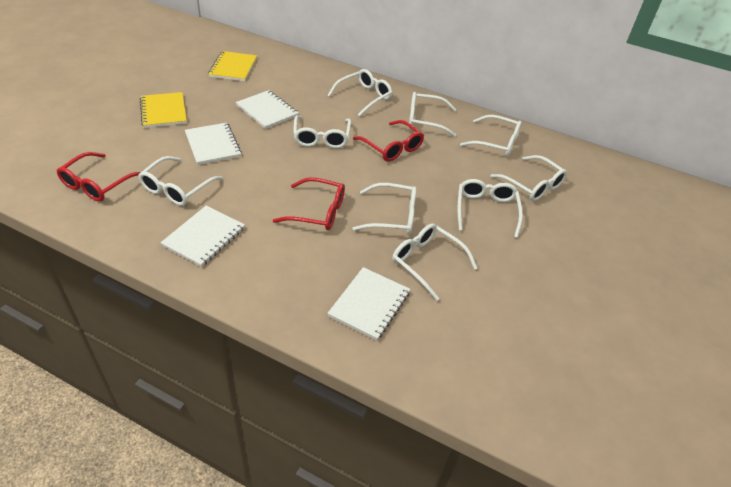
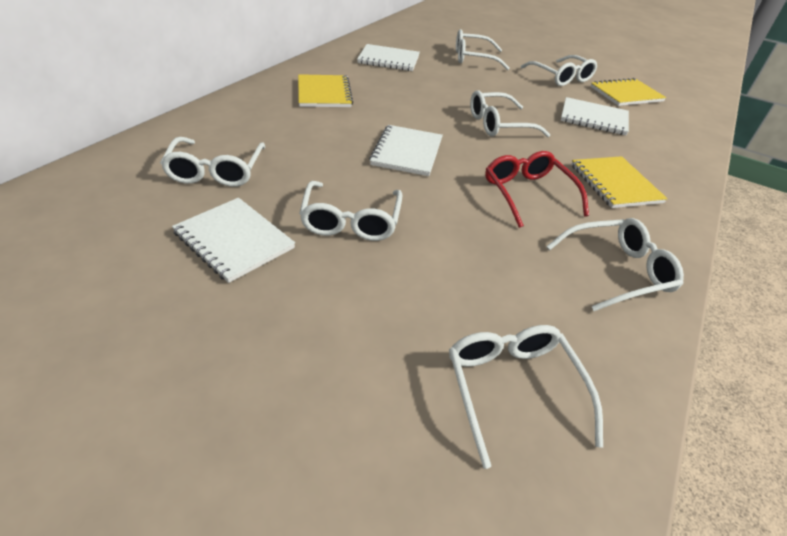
red glasses: [56,152,141,202] [273,177,345,230] [353,120,424,161] = 3 -> [485,151,589,228] = 1
white glasses: [138,156,223,206] [293,115,351,148] [327,69,393,117] [352,183,416,234] [392,223,478,301] [409,92,456,137] [458,179,523,238] [460,115,522,157] [490,155,567,201] = 9 -> [160,137,265,187] [299,181,403,241] [449,325,603,469] [456,29,510,70] [470,90,551,137] [521,55,597,86] [546,218,684,311] = 7
yellow notebook: [140,92,187,128] [208,51,257,81] = 2 -> [298,74,353,107] [571,156,668,208] [590,78,666,106] = 3

